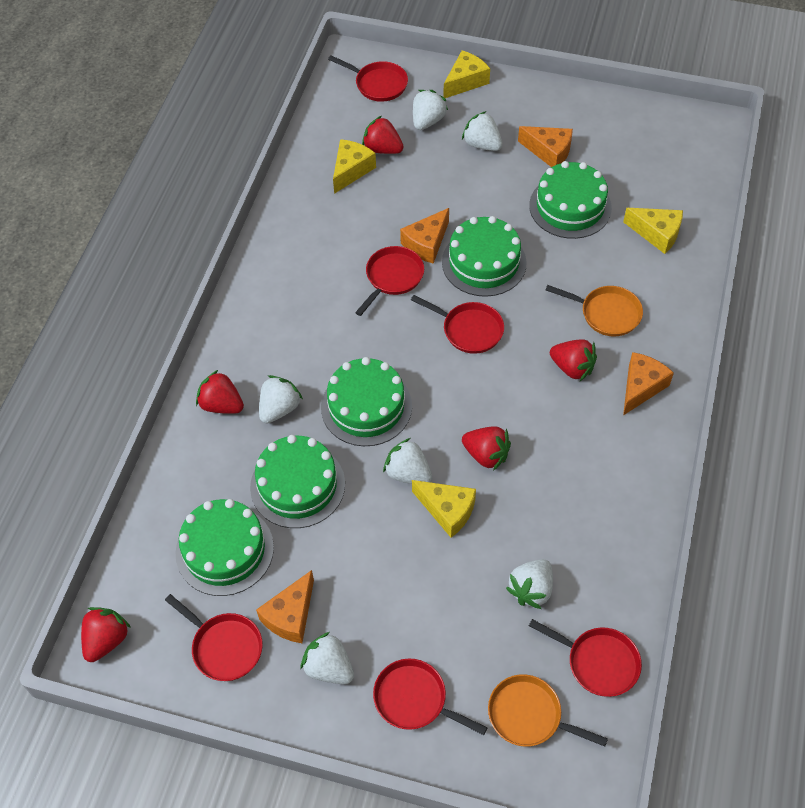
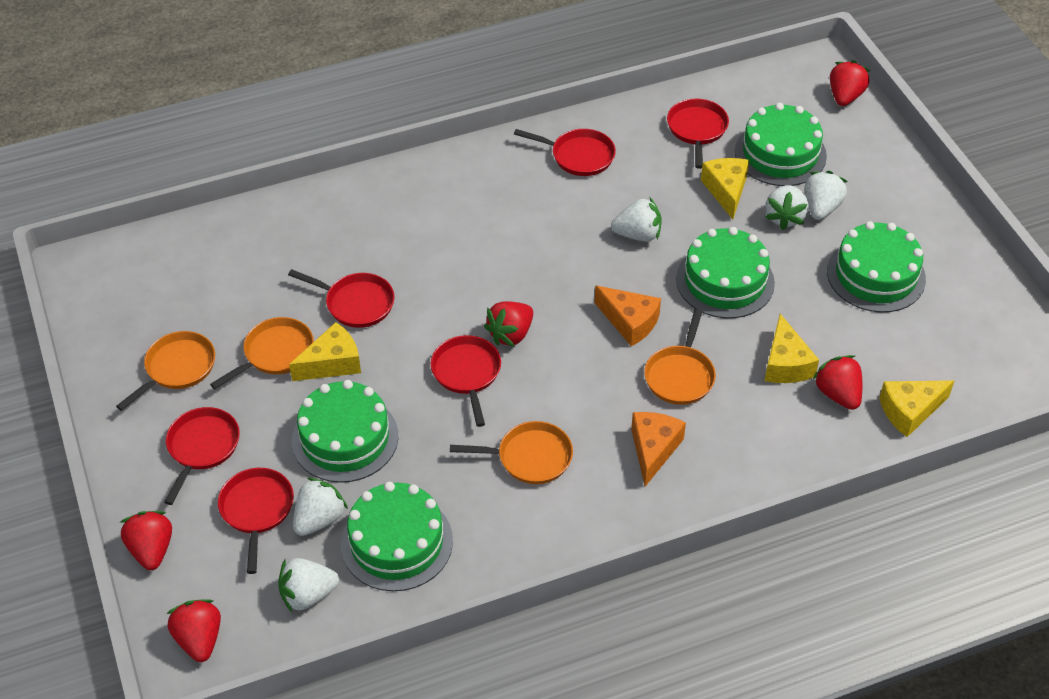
orange cheese: [256,570,314,643] [400,208,449,264] [518,126,573,167] [623,352,674,415] = 4 -> [594,286,661,346] [631,412,686,486] = 2
orange pan: [488,674,608,747] [546,285,643,337] = 2 -> [116,331,215,411] [210,317,314,389] [450,421,573,484] [644,309,716,405] = 4
white strawberry: [259,375,303,423] [301,632,354,684] [383,438,432,484] [413,90,448,130] [462,111,503,151] [506,559,553,609] = 6 -> [278,558,339,612] [293,478,348,536] [611,198,662,241] [765,185,808,230] [804,171,848,220] = 5

